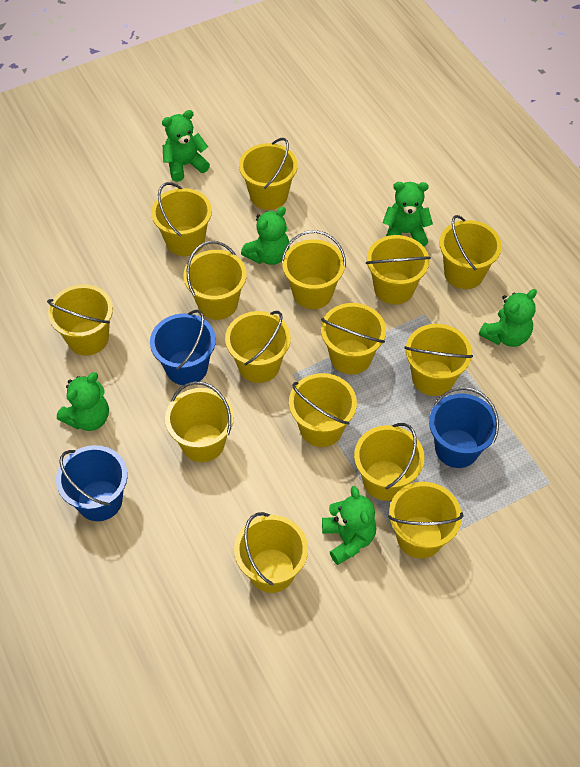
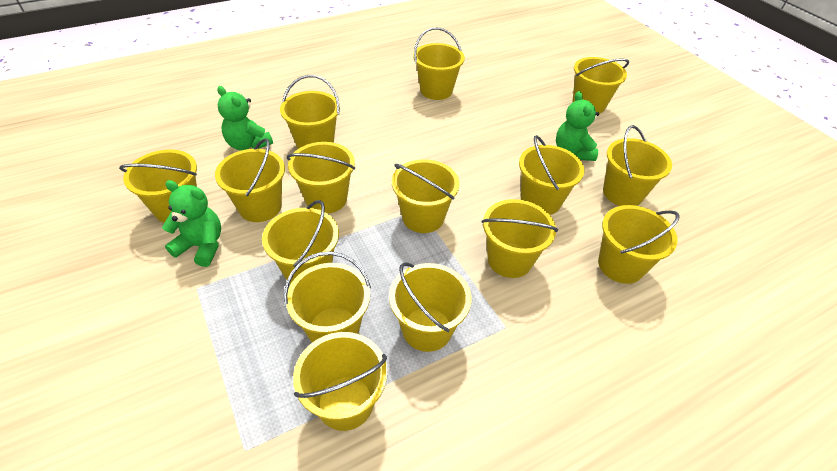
blue bucket: [56,445,128,521] [150,310,216,385] [429,387,499,468] = 3 -> none = 0
green teddy bear: [57,372,109,431] [162,110,210,182] [241,207,290,265] [322,486,376,565] [383,182,433,246] [479,289,537,347] = 6 -> [162,180,221,267] [217,86,273,150] [556,91,599,161] = 3

